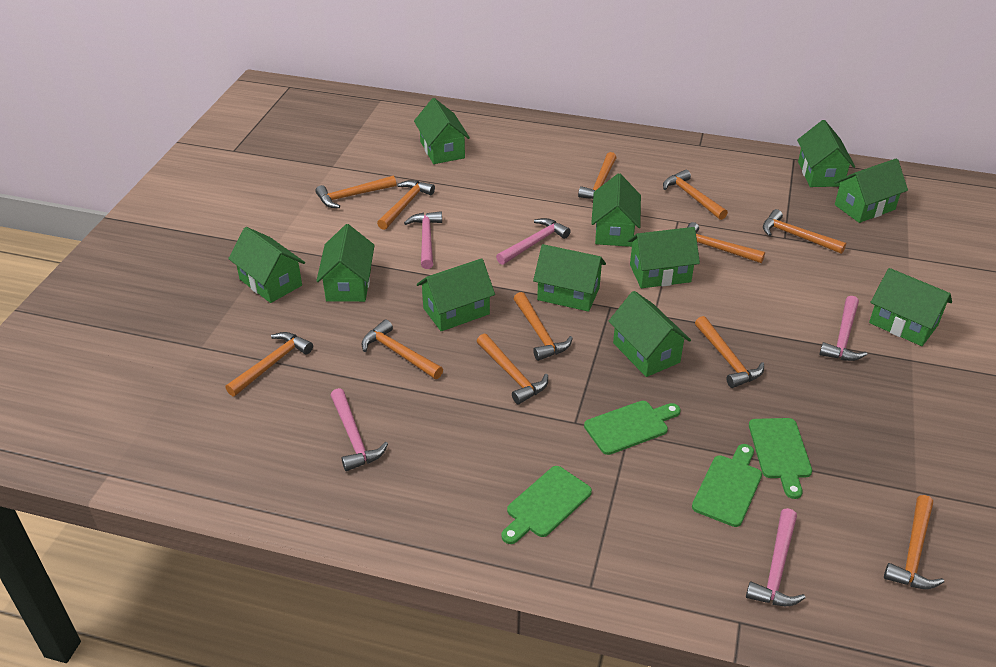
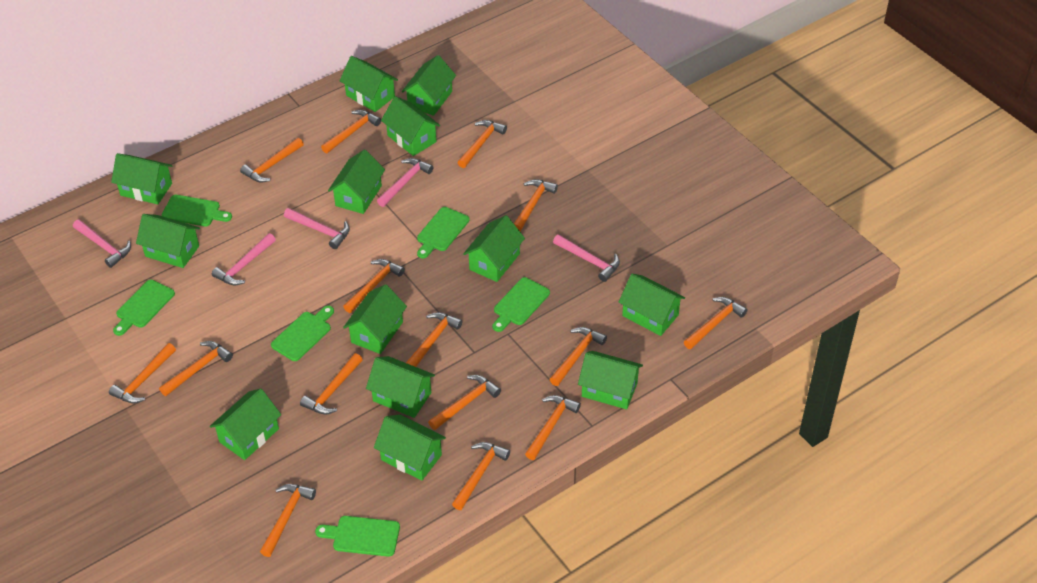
green cutting board: [501,466,592,544] [584,401,681,455] [692,444,762,527] [749,418,812,499] = 4 -> [113,280,175,336] [162,195,232,227] [271,306,334,361] [315,516,400,557] [417,207,470,259] [493,277,550,332] = 6
green house: [228,227,305,303] [316,224,375,302] [414,98,470,164] [417,258,495,331] [533,244,606,312] [591,173,641,247] [609,291,691,377] [628,227,700,288] [797,120,855,187] [834,158,908,223] [869,268,952,346] = 11 -> [111,153,173,204] [136,214,200,268] [210,388,281,460] [328,150,385,214] [340,56,398,112] [343,284,407,354] [366,356,435,418] [374,415,446,481] [381,96,440,156] [402,55,456,116] [463,215,525,282] [578,351,643,409] [619,274,685,336] = 13
orange hammer: [225,332,313,397] [315,175,396,208] [362,319,443,379] [377,180,435,230] [477,334,548,404] [514,292,573,361] [578,152,617,199] [663,170,728,220] [687,222,765,263] [695,316,764,388] [763,209,846,254] [884,495,944,589] = 12 -> [109,343,176,404] [159,341,233,396] [240,138,304,183] [260,484,316,557] [300,353,363,414] [321,110,381,153] [343,259,405,313] [406,312,462,367] [428,375,501,430] [452,442,510,510] [457,120,507,168] [514,179,558,232] [525,395,581,460] [550,327,607,386] [684,297,748,349] = 15

